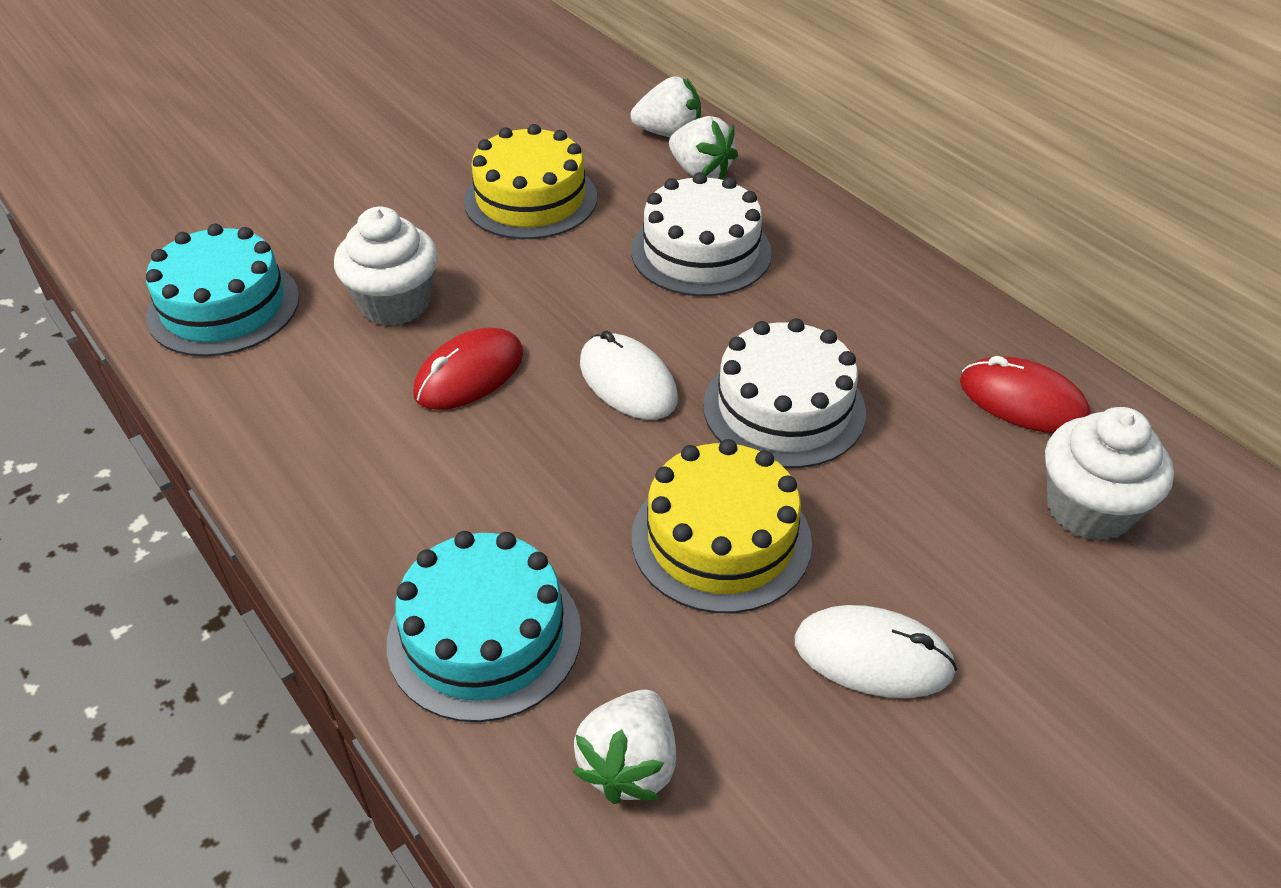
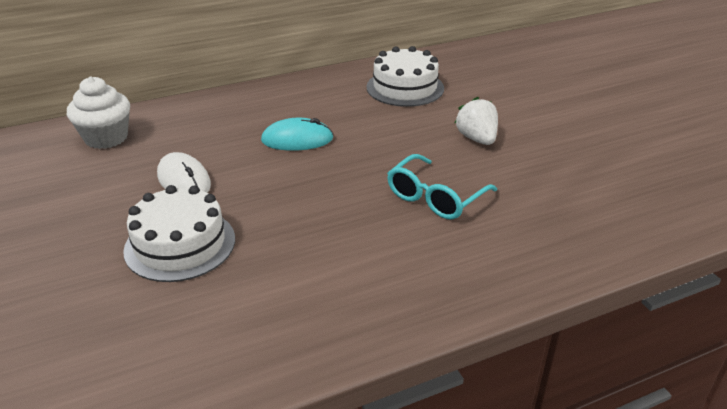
red mouse: [413,328,523,410] [960,356,1091,433] = 2 -> none = 0
turquoise cake: [146,224,299,357] [387,531,581,722] = 2 -> none = 0
turquoise glasses: none = 0 -> [387,154,497,219] = 1
turquoise mouse: none = 0 -> [261,118,333,151] = 1
white cupcake: [334,207,438,326] [1045,407,1174,541] = 2 -> [67,76,130,149] = 1
white mouse: [580,331,678,420] [794,605,957,698] = 2 -> [157,152,211,193] = 1
white strawberry: [573,689,676,804] [630,76,701,137] [669,116,738,180] = 3 -> [455,97,498,145] = 1
yellow cake: [464,124,597,239] [632,439,812,613] = 2 -> none = 0

